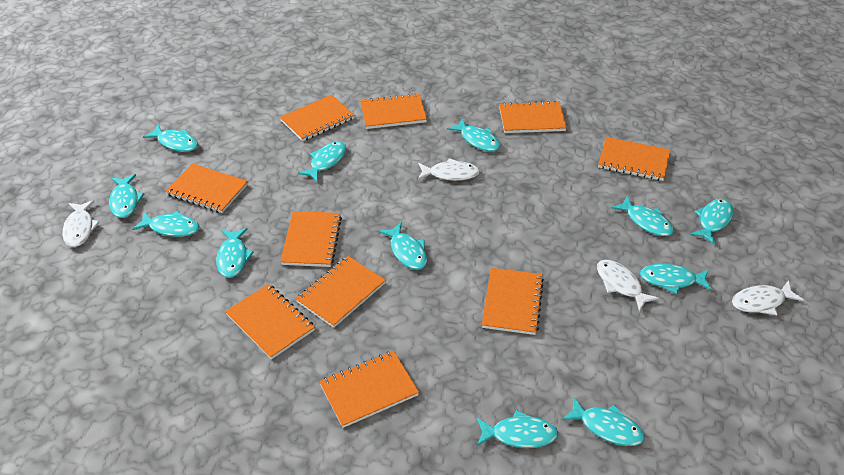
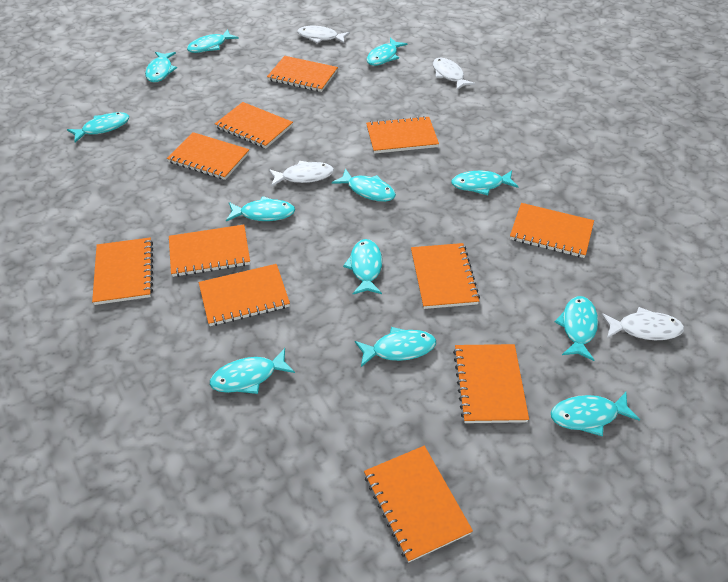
orange notebook: [165,163,248,213] [225,284,315,360] [280,95,355,142] [280,211,342,267] [296,256,386,328] [319,351,419,428] [360,93,427,129] [482,268,544,335] [499,101,567,133] [598,137,671,181] = 10 -> [92,238,153,305] [167,132,250,180] [169,225,250,277] [199,264,290,326] [215,102,293,148] [267,56,338,92] [364,446,473,563] [366,116,439,154] [411,243,480,309] [453,344,529,423] [510,203,594,258] = 11

